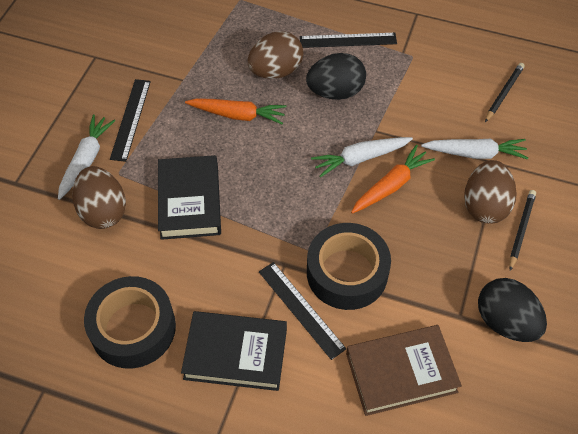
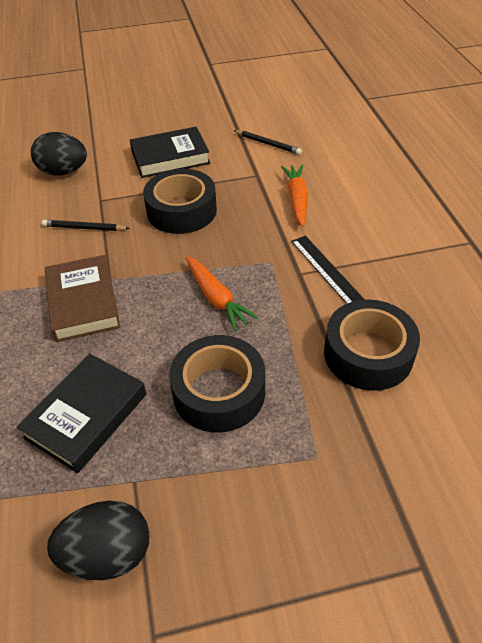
black ruler: [110,79,151,162] [259,262,346,360] [300,33,397,48] = 3 -> [291,236,365,304] = 1
black tape: [84,276,176,369] [307,223,391,310] = 2 -> [143,169,217,234] [169,335,265,433] [324,300,420,391] = 3
brown egg: [72,166,126,229] [248,31,303,79] [464,160,517,224] = 3 -> none = 0
white carrot: [58,115,115,200] [311,137,413,178] [421,139,528,159] = 3 -> none = 0

